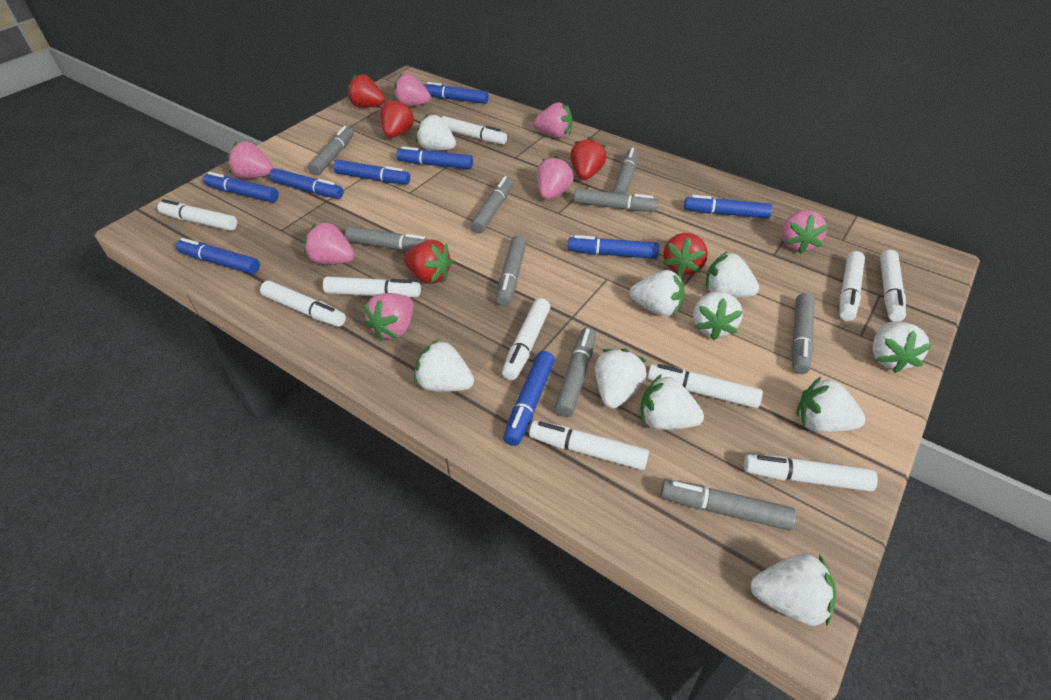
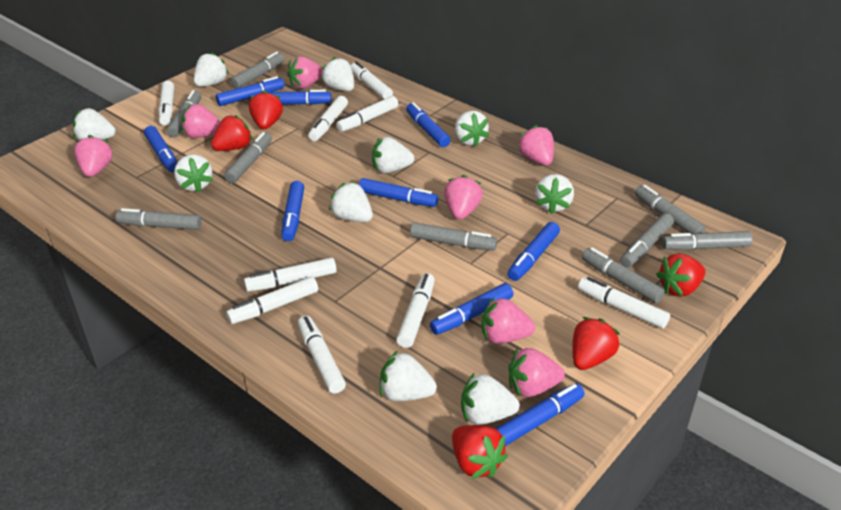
white marker: [157,199,237,231] [260,280,346,327] [323,276,421,297] [442,116,507,144] [502,298,550,380] [529,421,649,470] [647,364,763,408] [744,454,878,492] [839,251,865,321] [880,250,906,322] = 10 -> [158,81,174,126] [226,277,318,324] [244,257,337,292] [298,316,346,394] [308,96,348,141] [336,96,398,132] [350,61,393,99] [396,273,435,348] [578,277,670,329] = 9

